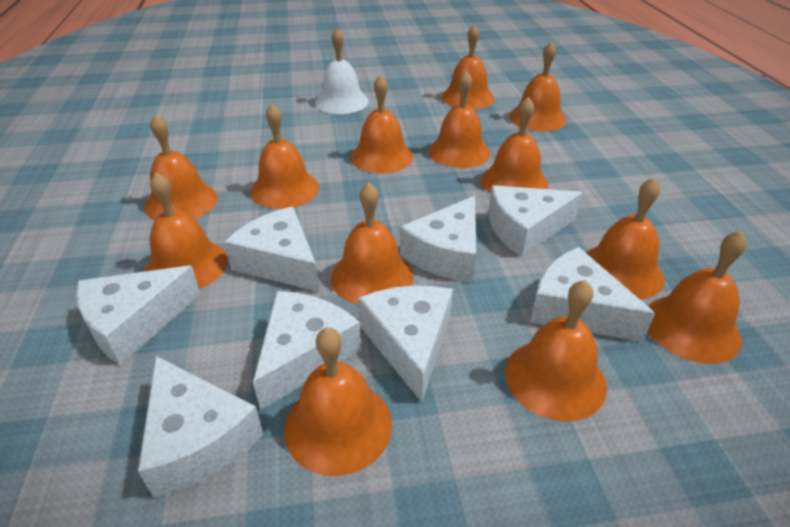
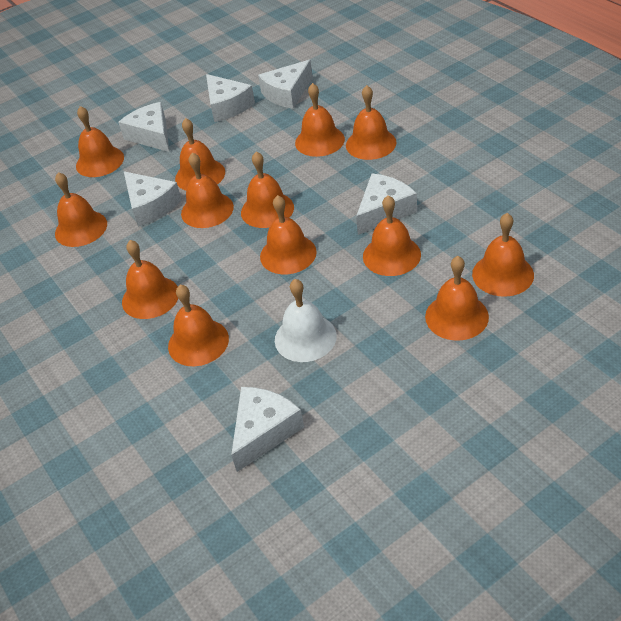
white cheese: [76,266,201,365] [138,356,263,498] [224,207,320,292] [253,291,362,410] [358,286,453,402] [400,196,476,282] [488,185,583,257] [530,247,655,342] = 8 -> [118,102,169,152] [124,171,182,227] [206,74,255,122] [231,387,304,472] [258,60,313,109] [356,173,417,235] = 6

